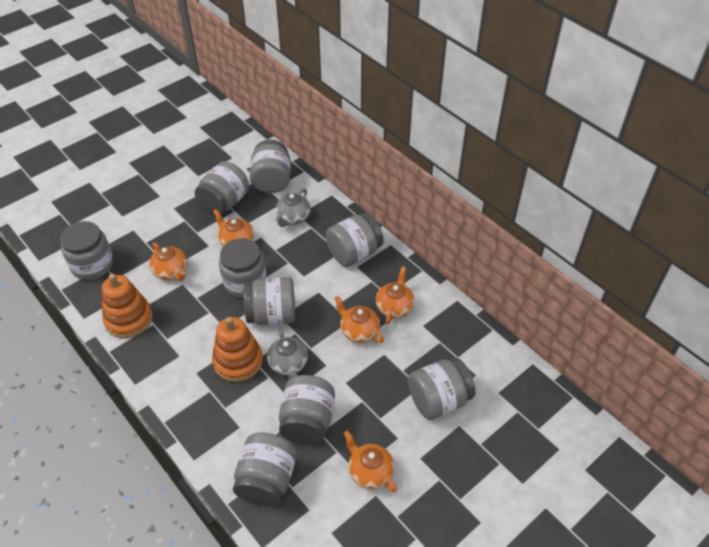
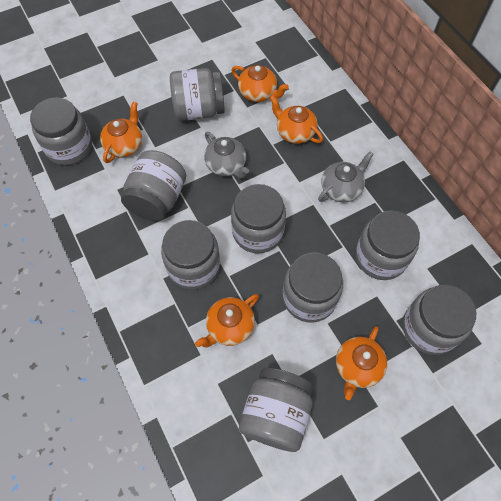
orange stacking toy: [102,274,153,338] [212,317,263,382] = 2 -> none = 0

